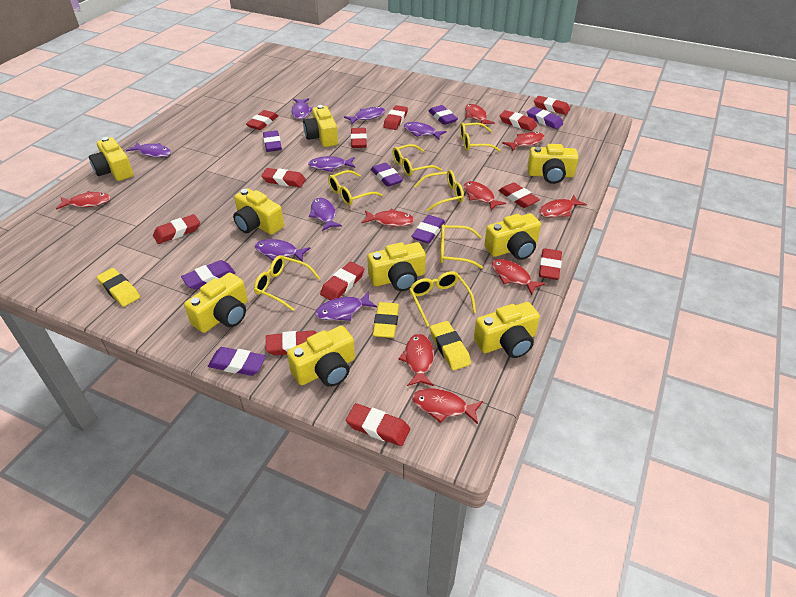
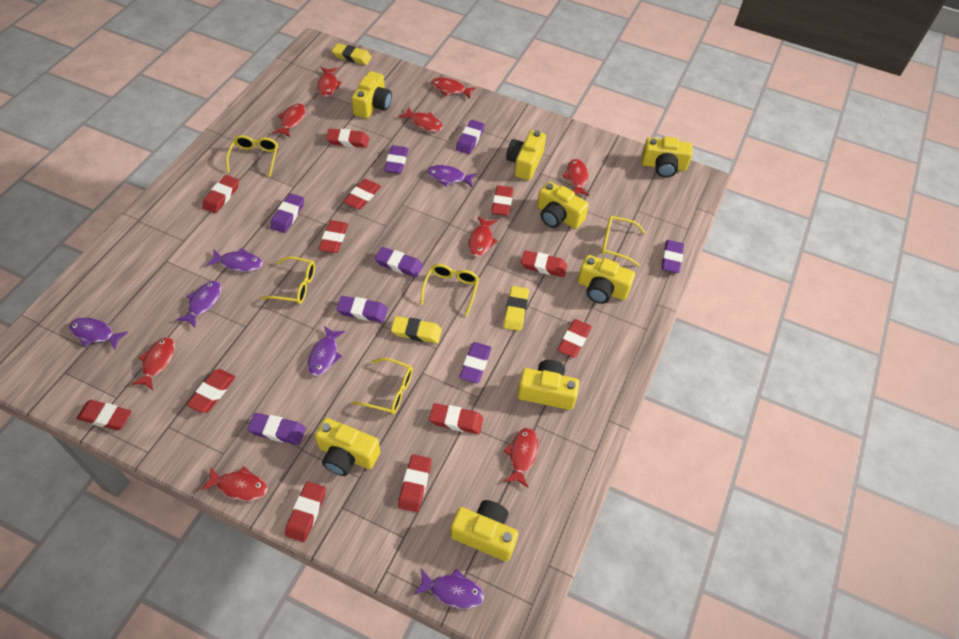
purple eraser: [181,260,235,290] [208,347,266,376] [263,130,282,152] [371,163,403,187] [411,215,445,244] [429,105,458,125] [527,107,563,129] = 7 -> [248,413,306,445] [270,193,304,233] [337,296,388,322] [375,247,423,278] [384,145,408,174] [456,120,485,154] [459,342,491,383] [661,240,684,273] = 8
purple fish: [126,142,171,157] [255,239,310,262] [291,98,313,119] [308,156,355,172] [309,198,342,231] [315,291,377,321] [344,107,385,124] [403,122,447,140] = 8 -> [69,317,128,350] [176,281,222,328] [206,248,263,272] [307,326,345,376] [414,568,484,609] [427,165,476,187] = 6
yellow camera: [89,137,133,181] [184,273,248,333] [233,188,284,235] [287,325,355,387] [303,105,338,147] [367,242,426,291] [474,302,540,358] [484,213,541,260] [527,144,579,184] = 9 -> [315,418,380,476] [351,71,392,119] [450,500,519,561] [506,130,546,180] [517,360,579,410] [537,181,589,229] [578,255,635,304] [642,136,693,177] = 8
yellow glasses: [254,255,320,311] [328,170,382,205] [392,144,442,176] [409,271,476,327] [414,170,464,211] [440,224,483,269] [460,122,501,152] = 7 -> [226,135,278,177] [260,256,315,304] [352,358,413,414] [420,264,479,316] [601,216,646,266] = 5

